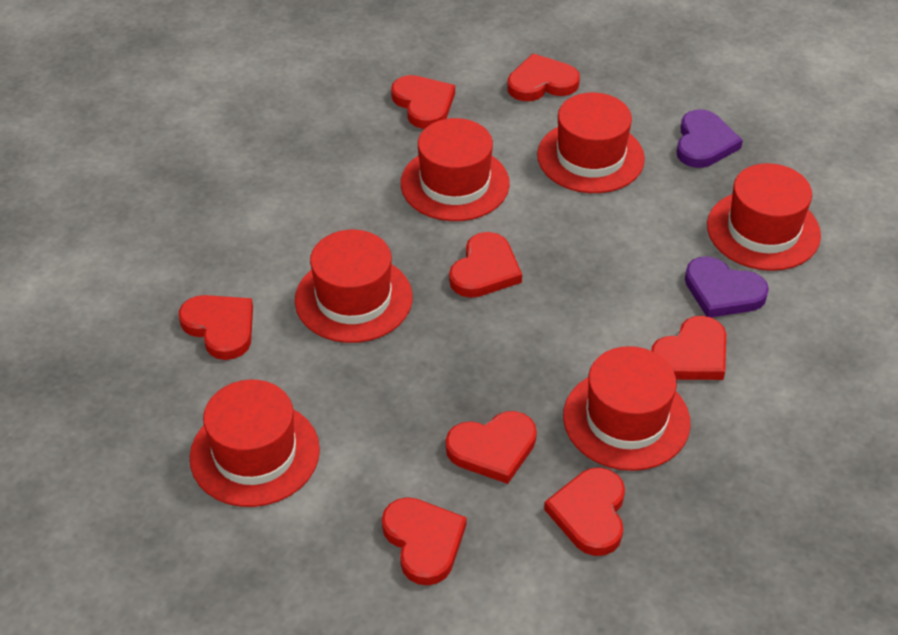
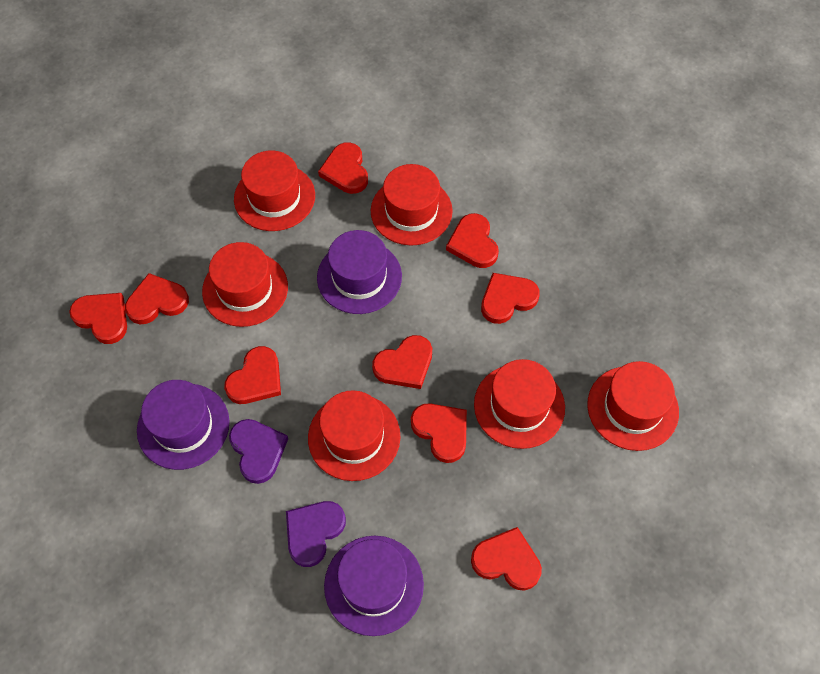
purple hat: none = 0 -> [137,380,230,470] [317,230,402,314] [324,536,424,636] = 3
red heart: [179,295,253,360] [382,497,466,585] [391,75,455,129] [446,411,537,484] [449,232,522,298] [507,53,580,101] [544,467,625,556] [651,316,726,380] = 8 -> [69,293,127,344] [125,273,189,324] [224,346,281,404] [318,142,368,194] [372,335,432,389] [411,403,467,463] [446,213,499,268] [471,527,542,591] [481,273,540,324] = 9

